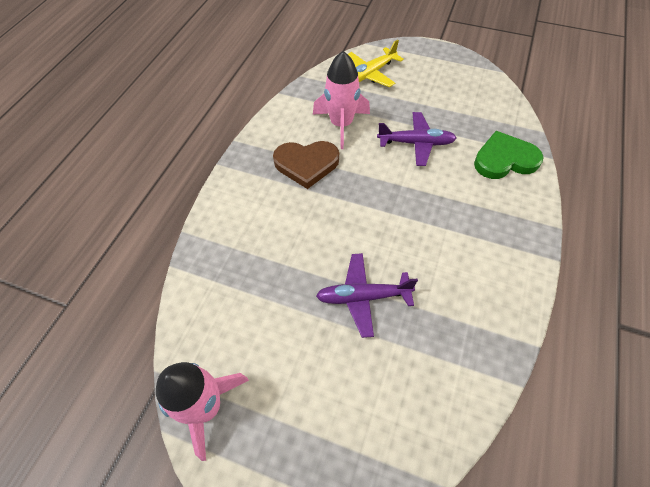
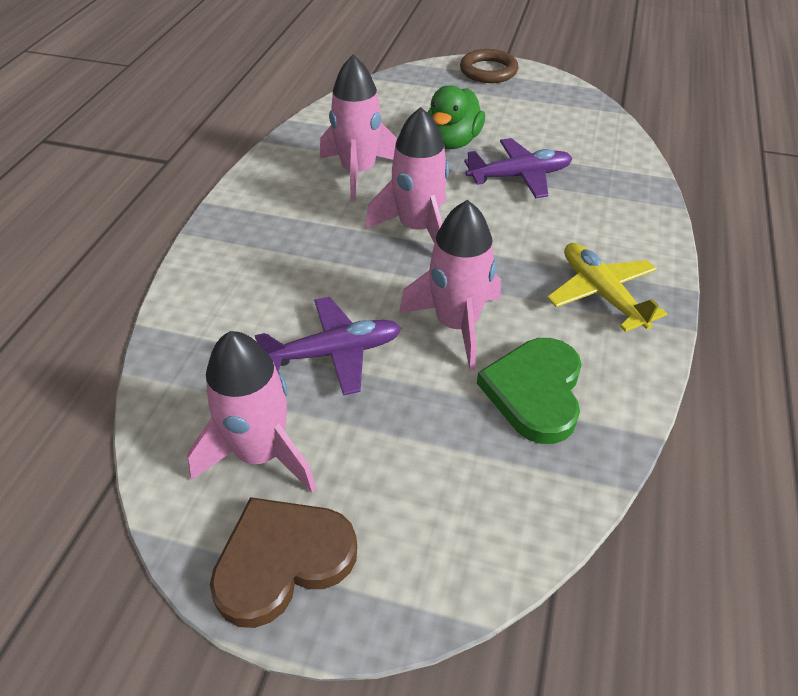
brown ring: none = 0 -> [460,49,518,83] = 1
green duck: none = 0 -> [428,85,485,149] = 1
pink rocket: [156,362,249,461] [313,51,370,149] = 2 -> [187,331,316,492] [320,55,398,202] [365,107,449,244] [399,200,501,370] = 4

